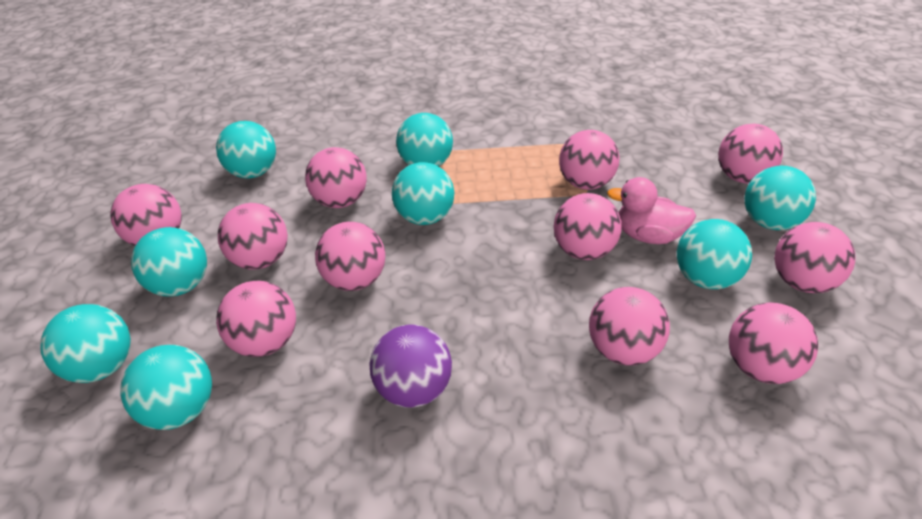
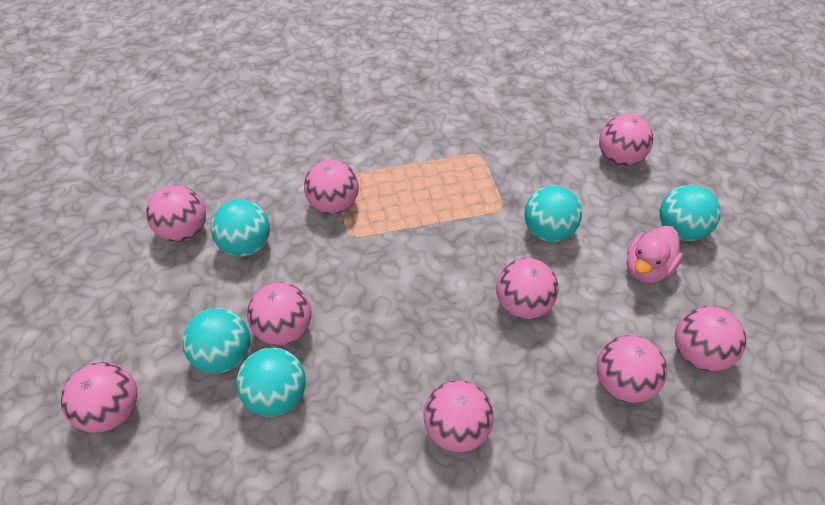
pink ball: [110,184,182,246] [216,281,296,357] [218,203,288,270] [305,147,367,208] [315,222,385,291] [553,193,622,260] [559,130,619,190] [589,287,670,366] [718,124,783,184] [729,302,818,384] [774,222,856,293] = 11 -> [61,362,138,433] [146,186,206,242] [247,282,312,346] [304,159,359,214] [423,380,494,453] [496,258,559,319] [596,335,667,403] [599,114,653,166] [675,306,746,372] = 9
purple ball: [369,325,452,408] = 1 -> none = 0
turquoise ball: [40,304,131,383] [120,345,212,430] [131,227,207,296] [216,121,276,178] [392,162,454,225] [396,113,453,166] [676,219,752,289] [744,166,816,230] = 8 -> [182,308,250,374] [211,199,270,257] [236,348,306,417] [524,185,582,242] [660,185,721,241] = 5

